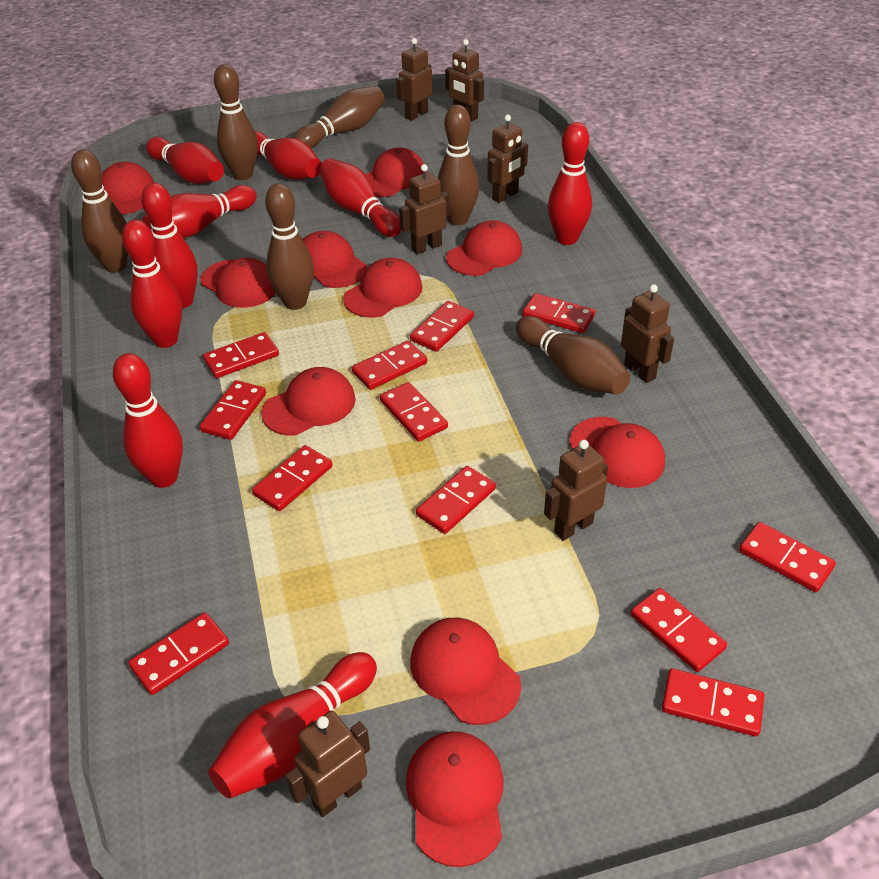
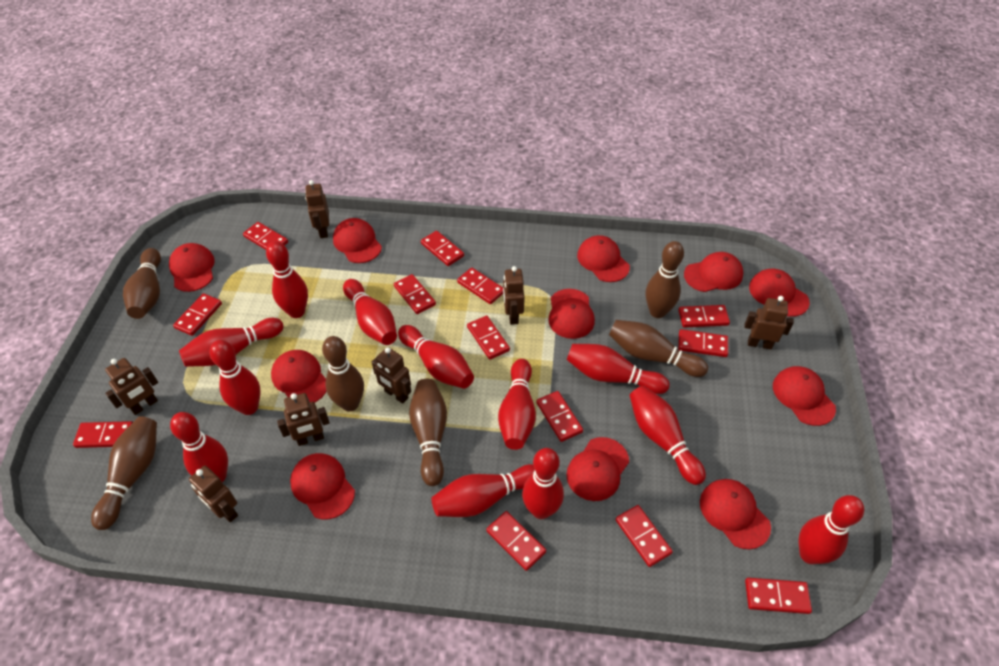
red bowling pin: [113,353,183,488] [122,220,182,348] [141,183,198,308] [143,185,257,238] [146,137,224,184] [208,652,377,799] [255,131,322,180] [319,159,401,237] [548,122,592,245] = 9 -> [170,412,228,482] [179,318,283,367] [210,340,261,415] [266,241,308,318] [343,279,397,345] [398,325,474,389] [431,464,535,517] [498,359,536,450] [522,448,564,519] [567,344,670,394] [630,386,706,485] [799,495,864,564] = 12
red cap: [102,162,154,214] [201,258,276,308] [261,367,356,435] [303,231,367,288] [343,258,422,318] [365,147,424,197] [406,731,504,867] [411,618,521,725] [446,220,522,276] [570,417,665,488] = 10 -> [169,243,215,292] [271,350,327,403] [290,453,355,519] [333,218,382,263] [548,289,595,339] [566,437,629,501] [577,235,630,282] [684,252,743,292] [700,479,771,549] [749,268,810,317] [773,366,836,426] = 11
red domino: [128,612,229,695] [200,380,266,440] [203,332,279,378] [252,445,332,511] [352,340,427,390] [380,382,448,442] [410,301,474,352] [416,466,496,534] [523,293,595,333] [631,588,727,672] [662,669,764,737] [739,522,836,592] = 12 -> [73,421,133,448] [173,293,222,336] [243,222,288,250] [394,274,436,314] [421,231,464,266] [457,267,503,304] [467,316,510,360] [486,511,546,571] [536,391,583,442] [616,505,673,567] [678,305,730,328] [678,329,728,357] [745,578,812,614] = 13

